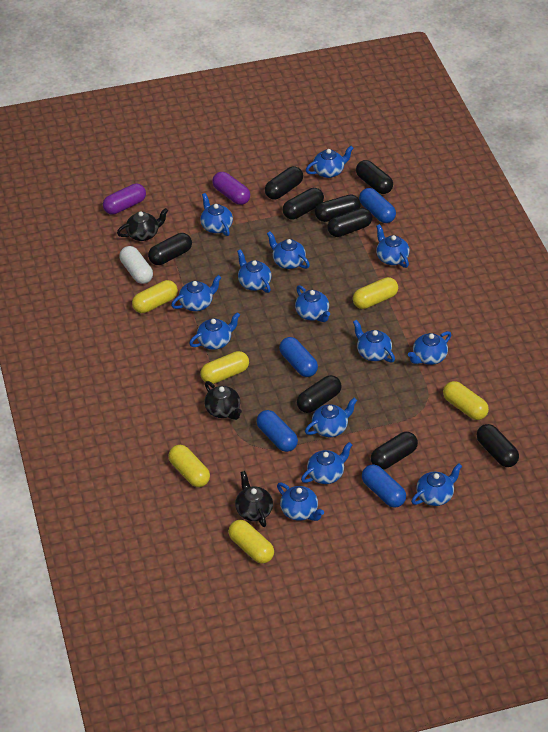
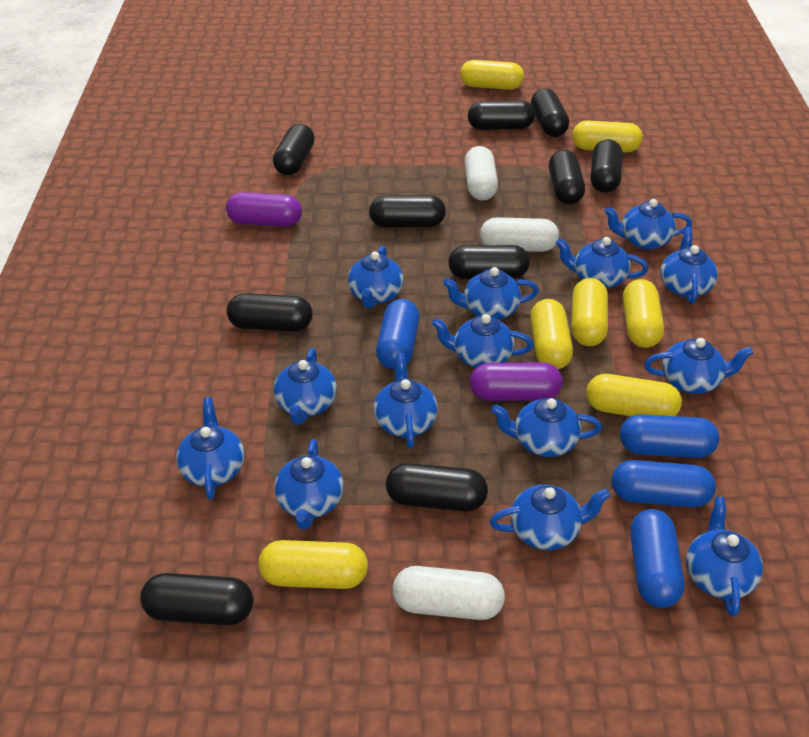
black capsule: [148,233,192,265] [265,166,303,199] [283,188,324,220] [297,375,342,413] [315,194,361,222] [327,208,372,237] [356,160,393,194] [371,432,418,469] [477,424,519,467] = 9 -> [140,573,253,625] [227,293,313,332] [273,124,315,175] [369,195,446,228] [386,463,488,511] [448,245,530,279] [468,100,535,130] [531,89,569,137] [549,150,585,205] [591,139,622,193] = 10
black teapot: [117,208,168,241] [204,381,242,420] [235,471,273,527] = 3 -> none = 0
white capsule: [119,246,153,284] = 1 -> [393,566,505,620] [464,146,498,200] [480,217,559,252] = 3
yellow capsule: [132,280,178,313] [168,445,210,487] [200,351,249,384] [228,520,274,564] [353,277,398,309] [443,381,489,420] = 6 -> [258,540,368,589] [460,60,524,90] [530,299,573,369] [571,278,608,346] [572,120,643,152] [586,374,682,416] [623,279,664,348] = 7

